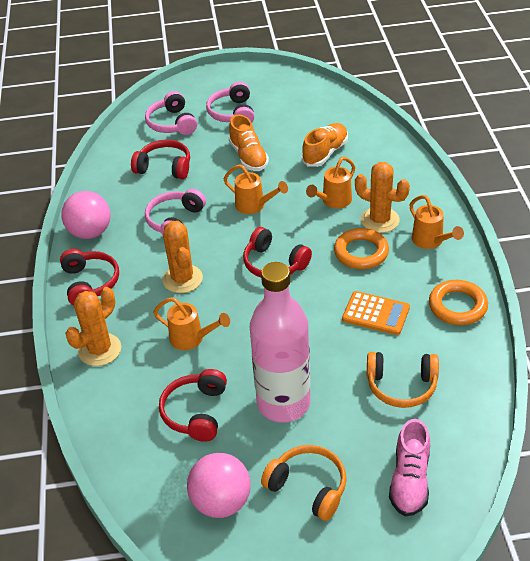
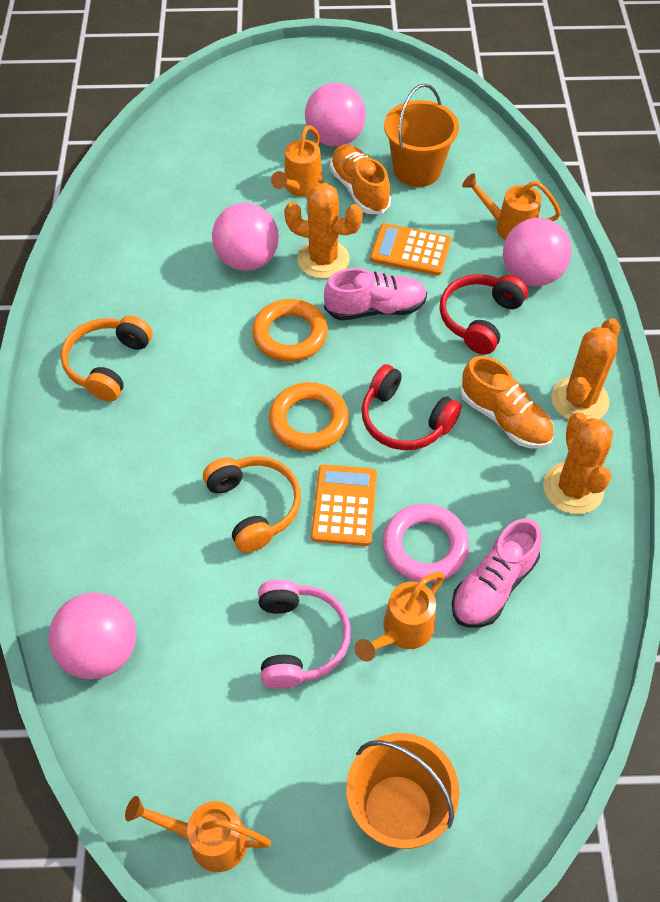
orange bucket: none = 0 -> [346,733,459,849] [384,83,459,187] = 2
orange calculator: [342,291,410,335] = 1 -> [311,464,377,546] [370,223,451,276] = 2
pink ball: [61,191,111,239] [187,453,251,518] = 2 -> [48,592,136,679] [212,203,279,271] [305,83,366,147] [503,218,572,286] = 4
pink bottle: [250,262,310,422] = 1 -> none = 0
pink headphones: [145,91,197,135] [145,189,206,235] [206,81,254,123] = 3 -> [258,579,351,689] = 1
pink ring: none = 0 -> [383,504,469,583] = 1
pink shoe: [389,419,430,516] = 1 -> [324,268,427,320] [452,518,542,628] = 2
red headphones: [60,249,119,306] [131,140,190,179] [159,369,227,442] [243,227,312,277] = 4 -> [362,364,461,450] [440,274,528,355] = 2

